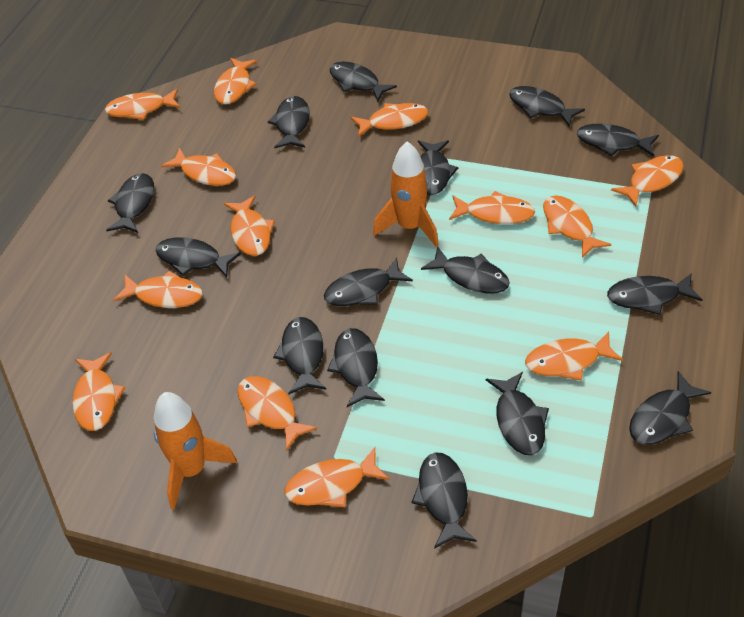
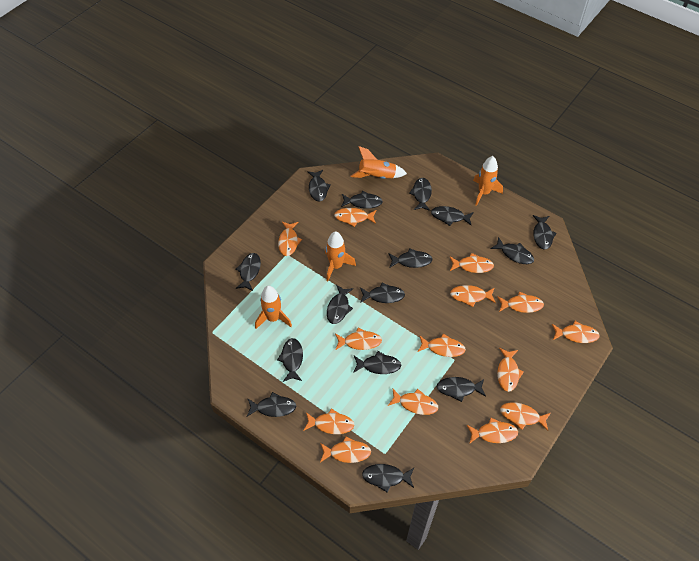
orange fish: [72,352,125,431] [105,89,180,120] [113,271,203,308] [161,147,236,186] [214,58,258,104] [224,195,275,256] [237,376,318,451] [285,447,389,507] [351,103,428,137] [449,191,535,224] [525,332,623,381] [543,195,611,258] [611,155,684,207] = 13 -> [278,222,302,256] [303,408,354,434] [320,436,371,463] [334,208,376,227] [335,328,382,350] [388,388,438,415] [418,334,466,357] [450,253,494,273] [450,285,496,307] [467,418,518,444] [497,291,544,313] [497,348,524,392] [500,403,551,431] [552,321,600,343] = 14
orange rocket: [154,392,237,510] [373,141,439,247] = 2 -> [255,285,292,329] [325,231,356,281] [351,146,407,179] [473,156,503,206] = 4

